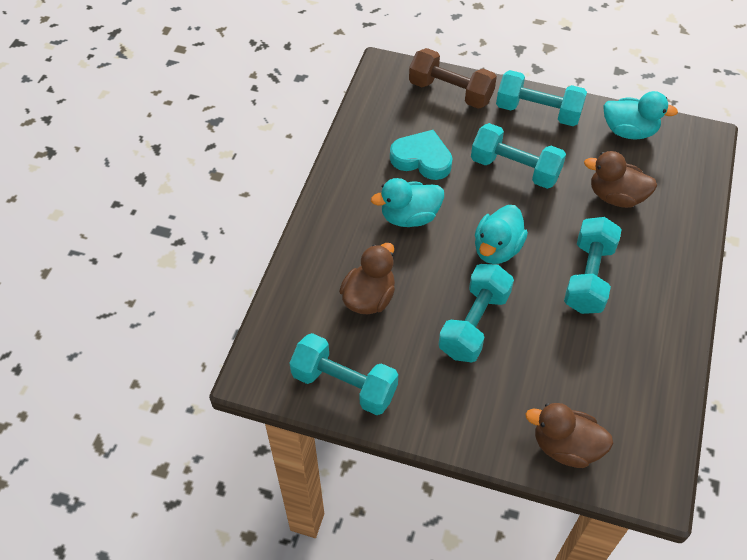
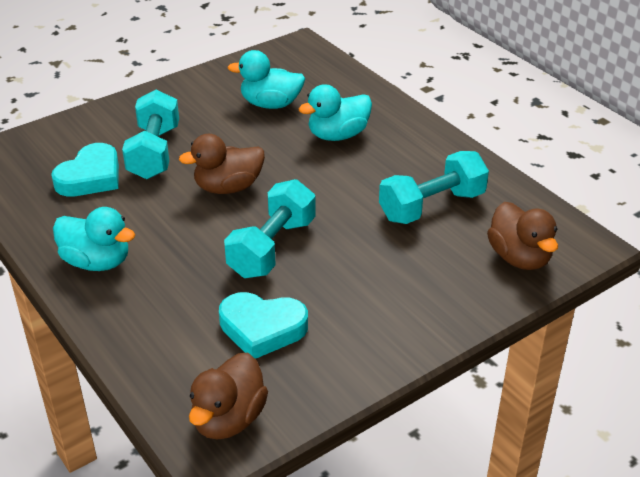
brown dumbbell: [409,48,497,109] = 1 -> none = 0
turquoise dumbbell: [290,333,398,415] [438,264,514,363] [471,123,566,189] [496,70,587,126] [564,217,622,314] = 5 -> [122,89,179,179] [224,179,315,278] [379,151,489,224] = 3
turquoise heart: [390,130,453,180] = 1 -> [51,143,119,197] [219,292,308,359] = 2

